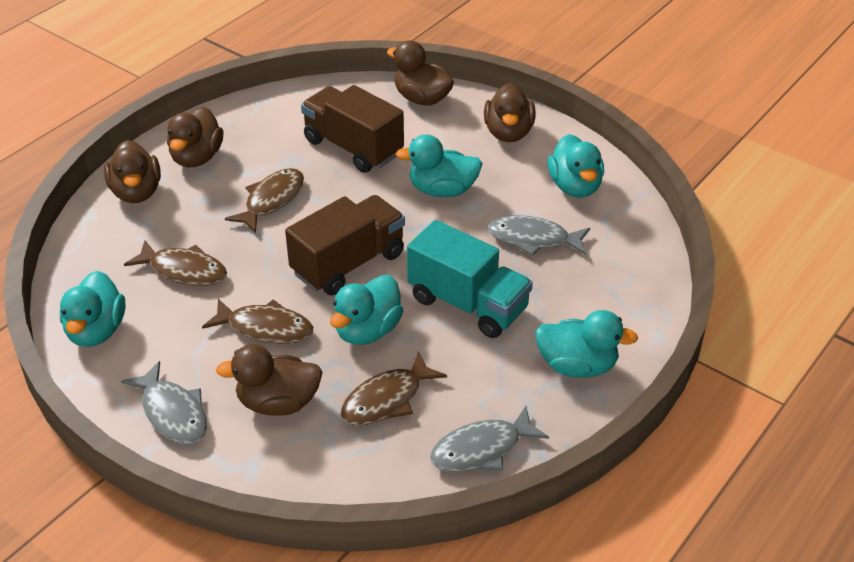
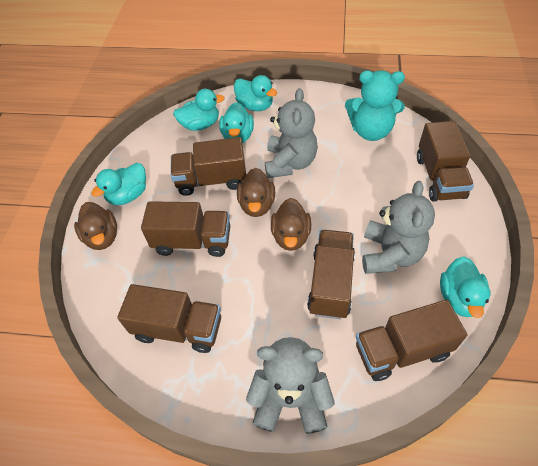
brown duck: [104,140,161,203] [167,107,224,167] [216,344,323,416] [387,40,454,106] [484,83,536,142] = 5 -> [74,202,117,250] [237,168,275,217] [271,198,311,251] = 3
brown fish: [124,240,227,286] [202,298,313,344] [225,168,304,233] [341,351,447,426] = 4 -> none = 0
brown truck: [285,195,405,295] [301,85,404,173] = 2 -> [117,284,221,353] [141,201,230,257] [171,137,246,196] [307,230,355,319] [356,300,467,381] [417,121,474,202] = 6
grey fish: [121,361,207,444] [430,406,549,472] [488,215,590,256] = 3 -> none = 0
grey teddy bear: none = 0 -> [246,337,335,434] [265,88,318,178] [362,181,435,274] = 3
turquoise teddy bear: none = 0 -> [345,70,405,141] = 1
turquoise truck: [407,220,533,338] = 1 -> none = 0

